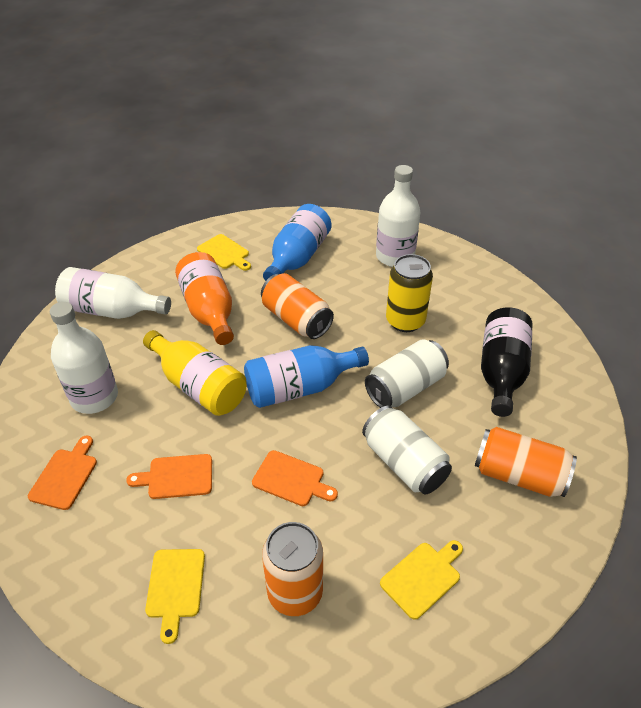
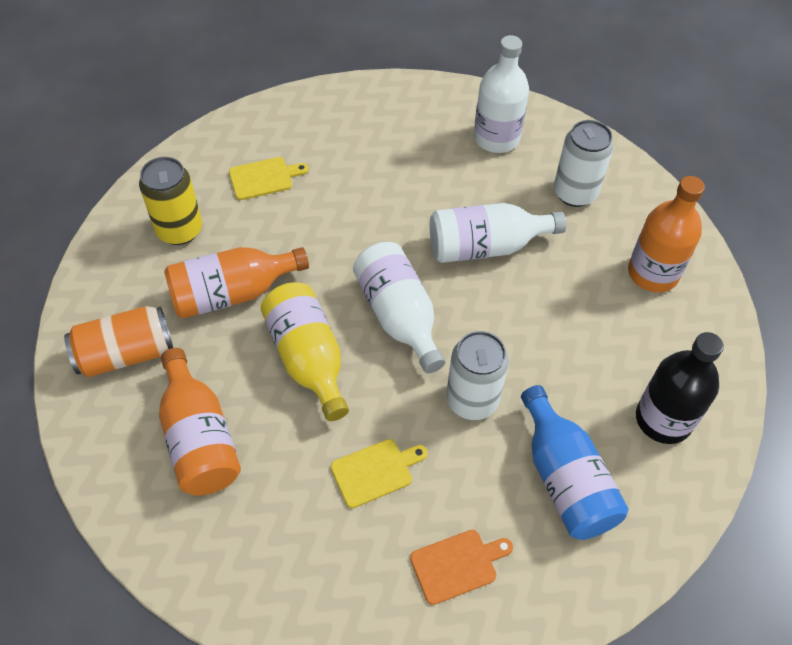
blue bottle: [244,345,369,408] [263,204,332,281] = 2 -> [521,385,628,540] = 1
orange bottle: [175,252,234,345] = 1 -> [159,348,241,496] [164,247,309,319] [628,176,705,292] = 3
orange can: [261,273,334,339] [262,522,323,616] [475,427,577,497] = 3 -> [64,306,173,377] = 1
orange cutting board: [28,436,97,510] [126,454,212,499] [252,450,338,506] = 3 -> [410,530,513,605] = 1
yellow cutting board: [145,549,205,644] [197,234,251,271] [380,540,463,620] = 3 -> [229,157,309,200] [331,439,428,508] = 2

